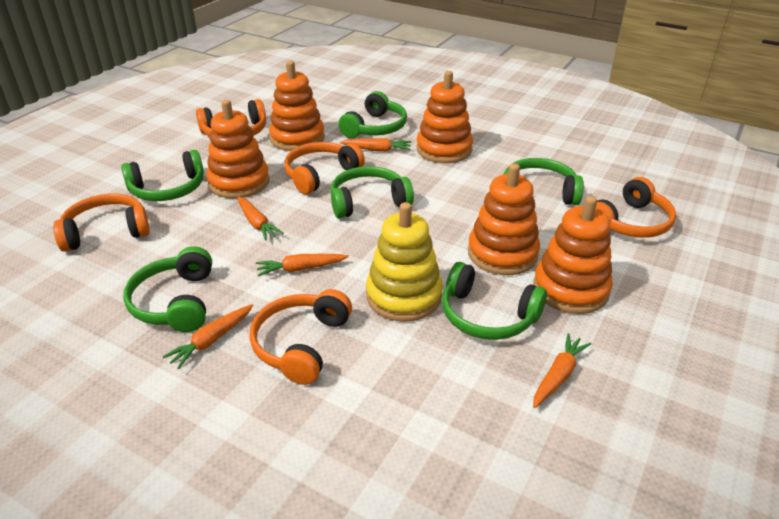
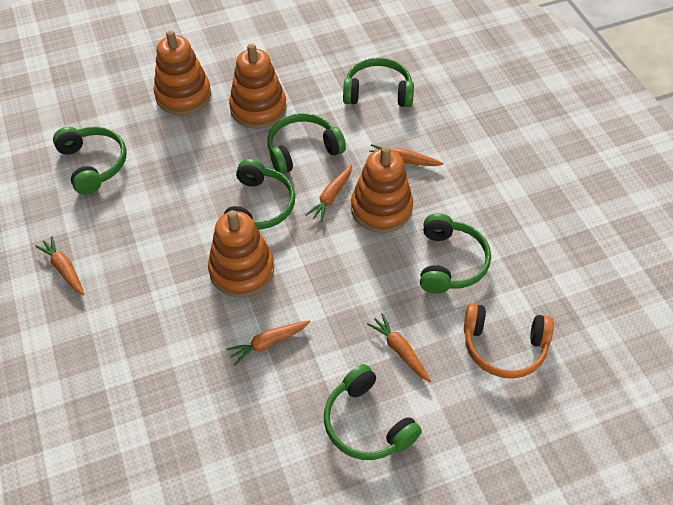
orange headphones: [53,193,150,252] [196,99,266,137] [249,289,352,385] [284,142,365,194] [596,177,676,238] = 5 -> [464,303,554,379] = 1
orange stacking toy: [207,100,270,198] [269,61,325,151] [417,71,473,163] [468,163,540,275] [533,196,613,314] = 5 -> [154,30,211,115] [208,210,274,297] [229,43,287,129] [351,146,413,233] = 4
yellow stacking toy: [366,202,443,322] = 1 -> none = 0

